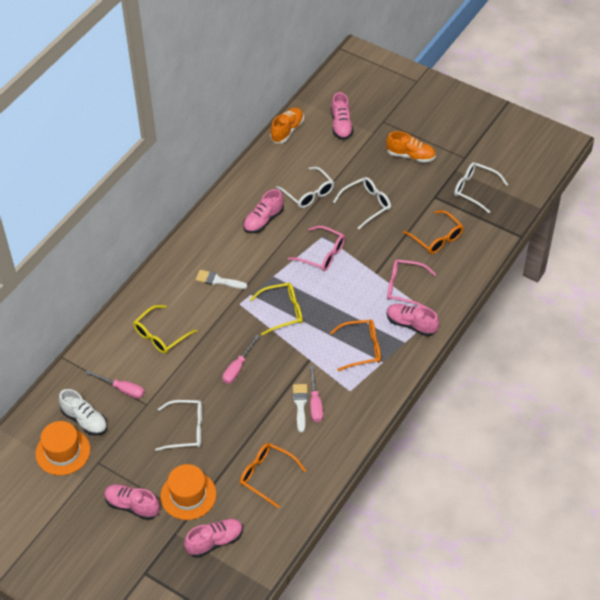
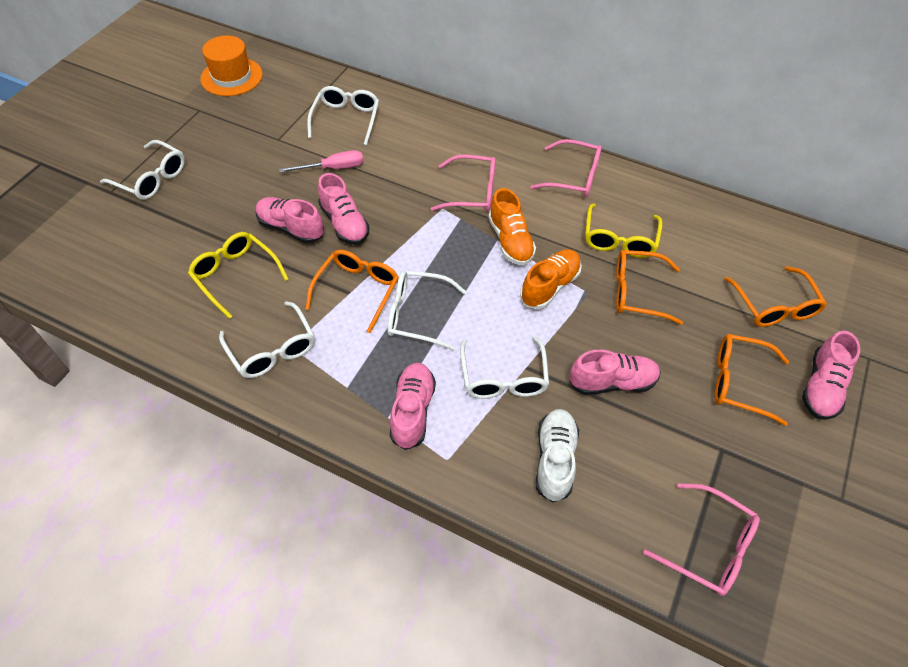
orange glasses: [240,443,306,508] [330,320,381,371] [403,210,464,254] = 3 -> [306,250,399,333] [616,250,683,325] [714,334,789,426] [725,266,827,327] = 4
orange hat: [35,421,90,475] [161,464,216,520] = 2 -> [200,36,263,96] = 1
pink glasses: [288,226,345,271] [387,259,436,308] = 2 -> [431,155,496,212] [530,139,602,197] [643,483,760,596] = 3
pink screwdriver: [86,370,145,399] [223,335,260,384] [310,366,323,422] = 3 -> [279,150,363,173] = 1
white brush: [196,270,247,289] [293,384,308,432] = 2 -> none = 0
white glasses: [155,400,202,451] [276,167,334,208] [333,177,391,229] [454,162,508,213] = 4 -> [100,140,185,200] [219,301,315,378] [307,86,379,145] [387,271,466,350] [460,336,549,399] = 5

